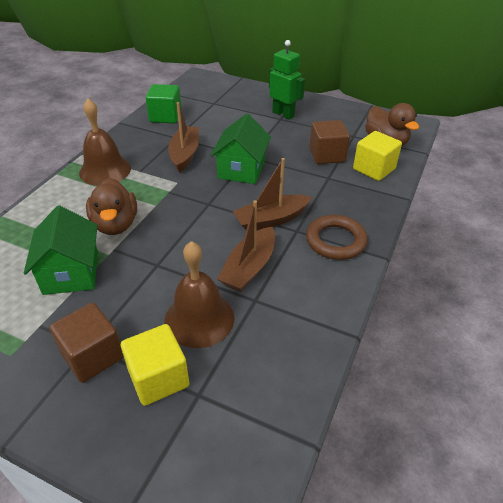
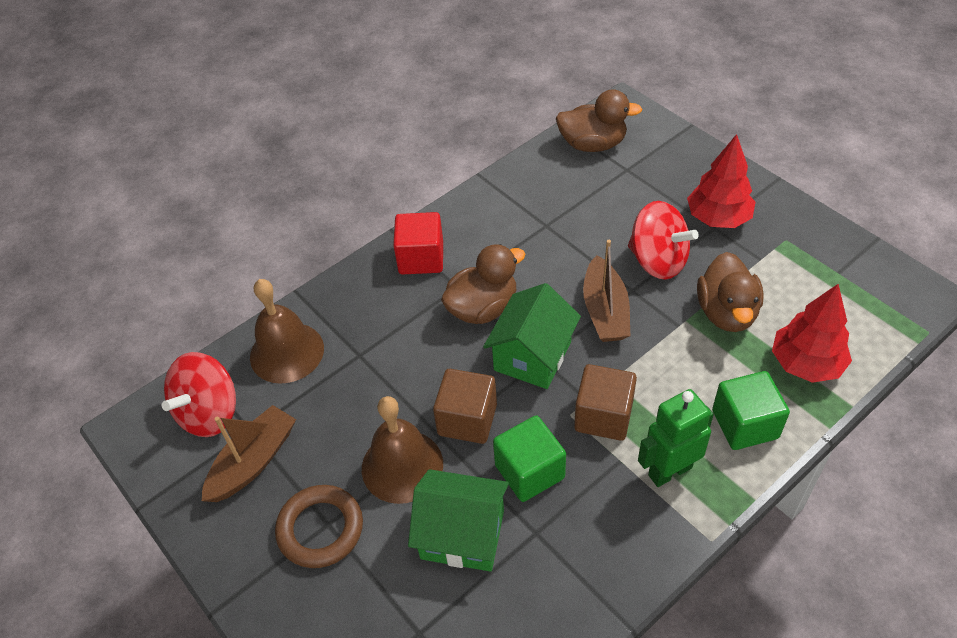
brown boat: [168,102,199,173] [217,200,275,292] [233,158,312,230] = 3 -> [202,405,296,502] [583,240,630,342] = 2
brown duck: [86,178,137,235] [365,103,419,146] = 2 -> [441,244,526,324] [556,89,642,152] [697,252,764,332] = 3
green cube: [146,84,182,124] = 1 -> [493,416,566,502] [712,371,790,450] = 2
red cube: none = 0 -> [393,212,443,275] = 1
red spinning top: none = 0 -> [162,352,236,437] [628,201,699,280] = 2
red tree: none = 0 -> [687,134,755,228] [772,284,852,383] = 2
yellow cube: [121,324,189,406] [353,131,402,181] = 2 -> none = 0

